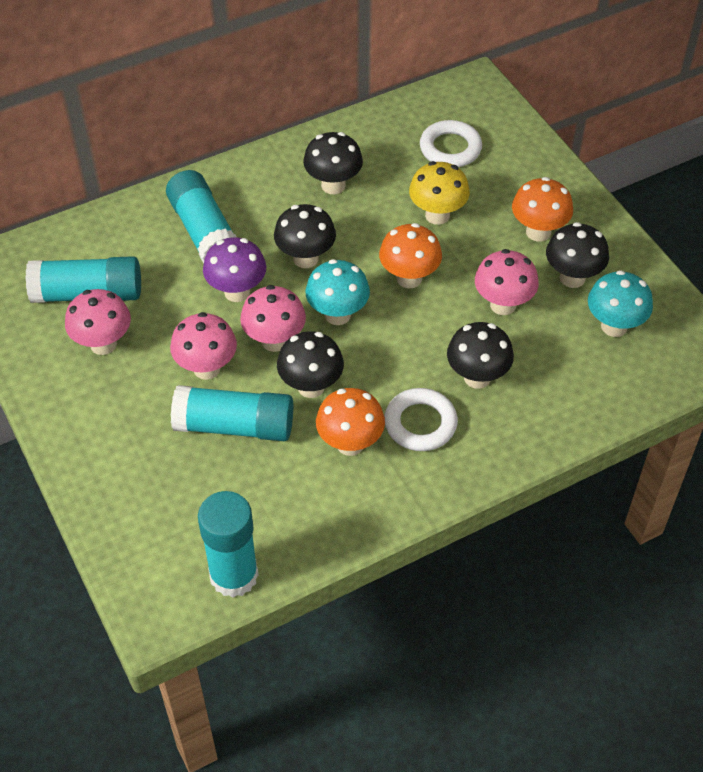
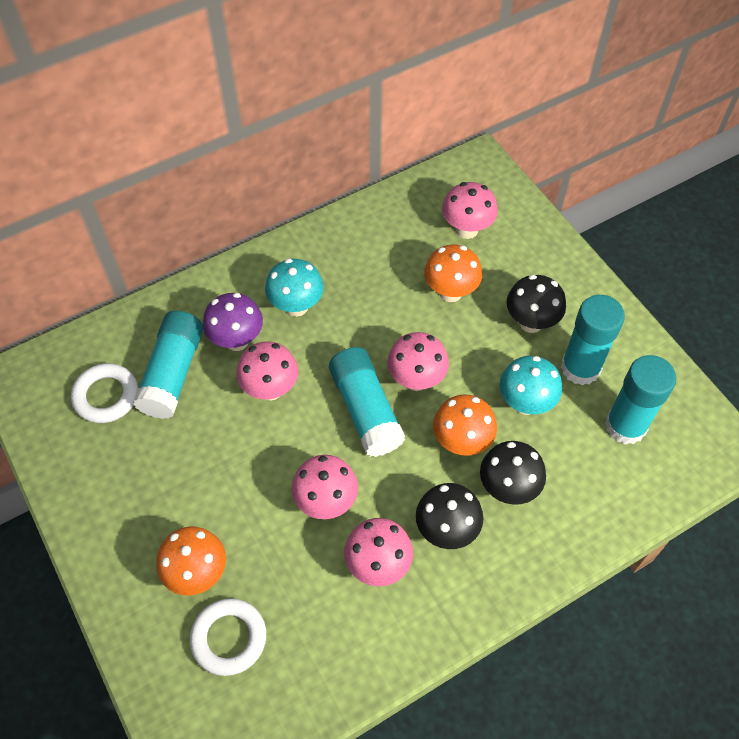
black mushroom: [274,204,336,268] [277,331,344,398] [303,132,363,194] [447,322,514,389] [546,222,609,288] = 5 -> [416,483,483,549] [480,441,546,505] [507,275,566,333] = 3
pink mushroom: [65,289,131,355] [170,312,237,380] [240,285,306,352] [475,249,539,315] = 4 -> [236,341,298,401] [292,455,358,519] [344,518,413,586] [387,332,449,391] [442,182,498,239] = 5
yellow mushroom: [409,161,470,225] = 1 -> none = 0

